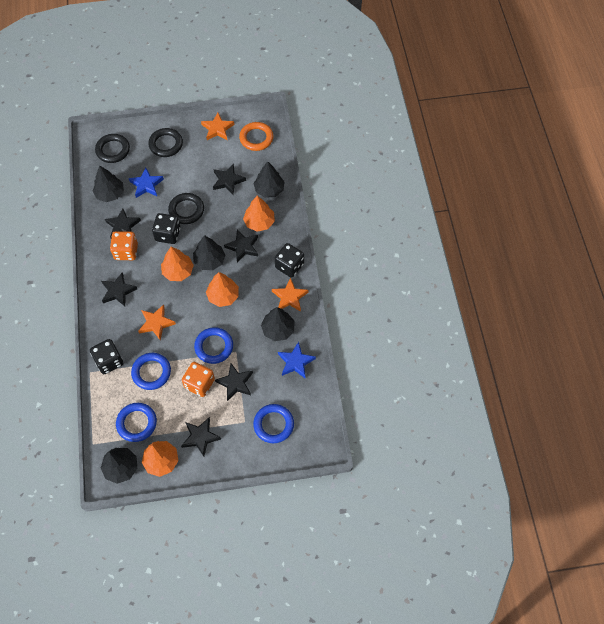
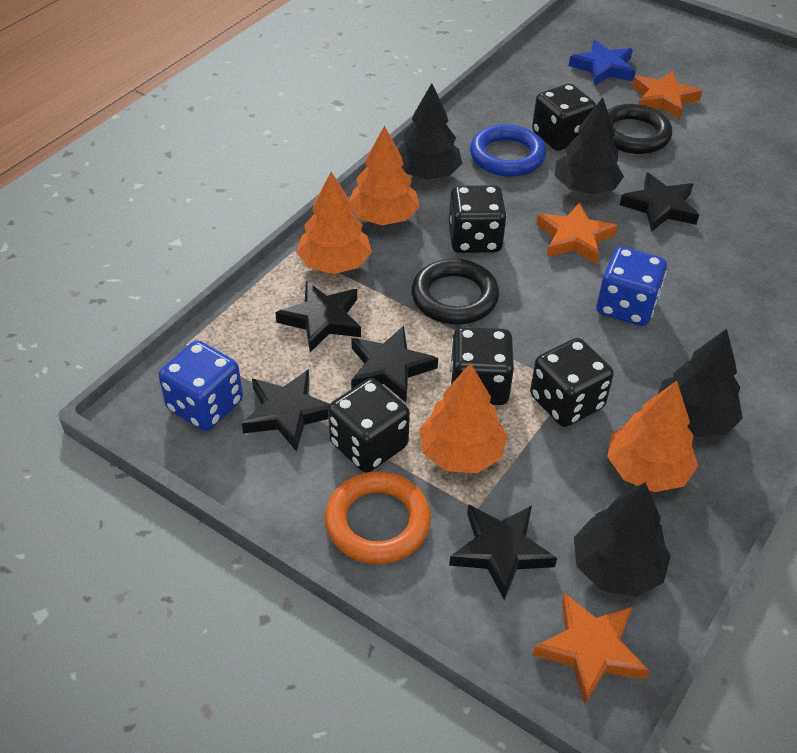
black dice: [90,339,124,374] [152,213,180,244] [275,243,304,278] = 3 -> [328,378,410,473] [449,185,507,253] [450,327,514,405] [530,338,614,427] [532,83,596,151] = 5
black ring: [95,134,130,163] [148,128,183,157] [168,193,204,224] = 3 -> [412,259,499,325] [607,104,672,154] = 2
black star: [101,272,137,306] [105,208,141,237] [181,417,221,457] [213,164,246,195] [215,364,253,401] [224,230,258,263] = 6 -> [242,369,330,452] [275,281,361,352] [351,326,438,403] [449,504,557,601] [620,173,699,232] = 5
black tree: [93,165,124,202] [101,448,137,484] [193,235,225,270] [254,161,285,198] [261,307,294,341] = 5 -> [398,83,462,180] [555,97,624,194] [574,482,671,597] [658,329,743,437] = 4
blue dice: none = 0 -> [159,340,243,431] [597,247,667,326] = 2
blue ring: [116,403,157,442] [131,353,171,390] [194,327,233,364] [253,404,294,443] = 4 -> [470,124,546,177] = 1
blue star: [129,168,164,198] [278,342,316,378] = 2 -> [569,40,636,86] = 1
orange dice: [110,231,138,260] [182,362,215,397] = 2 -> none = 0

